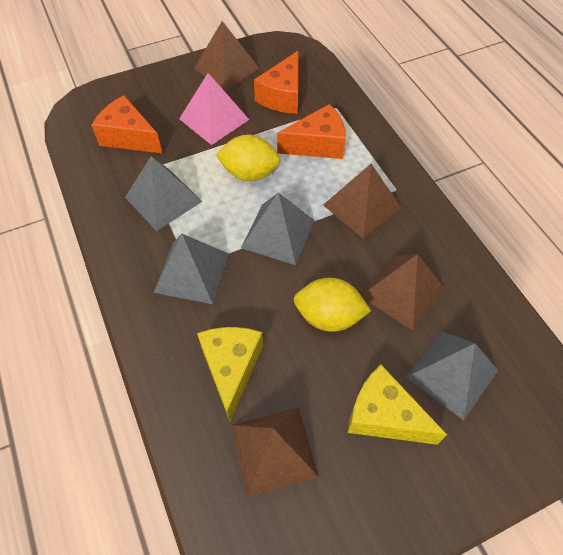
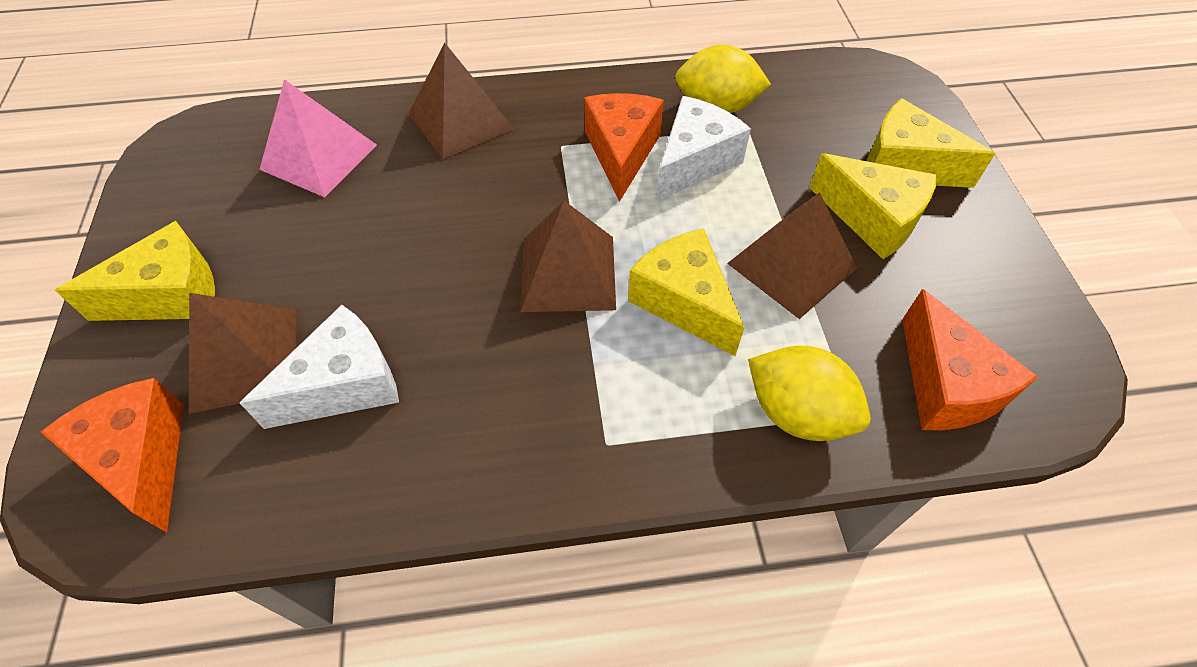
grey pyramid: [125,156,202,231] [154,234,229,304] [241,193,315,265] [406,331,498,420] = 4 -> none = 0
white cheese: none = 0 -> [240,305,399,429] [656,96,751,202] = 2
yellow cheese: [197,327,263,422] [348,365,447,445] = 2 -> [55,221,215,321] [628,228,745,356] [809,153,937,259] [867,98,995,188] = 4

